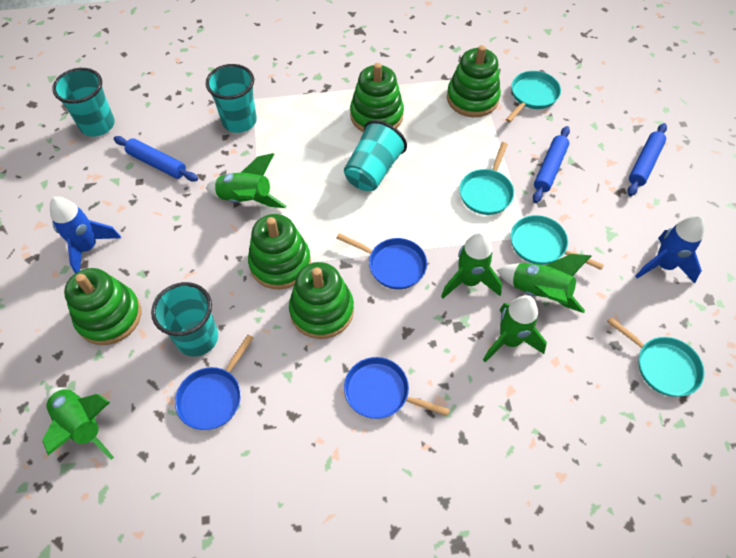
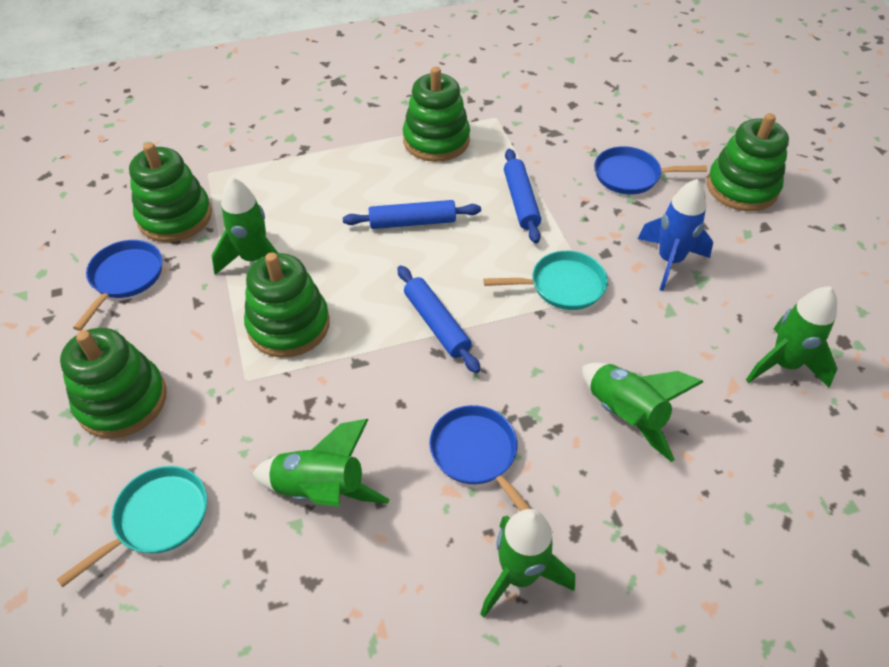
blue rocket: [50,196,121,273] [635,215,705,283] = 2 -> [638,179,713,291] = 1
turquoise cup: [52,68,115,137] [151,282,218,357] [206,64,257,133] [344,120,407,191] = 4 -> none = 0
turquoise pan: [459,142,514,215] [506,71,561,122] [511,215,604,270] [607,317,704,397] = 4 -> [56,466,207,587] [484,251,608,310] = 2

